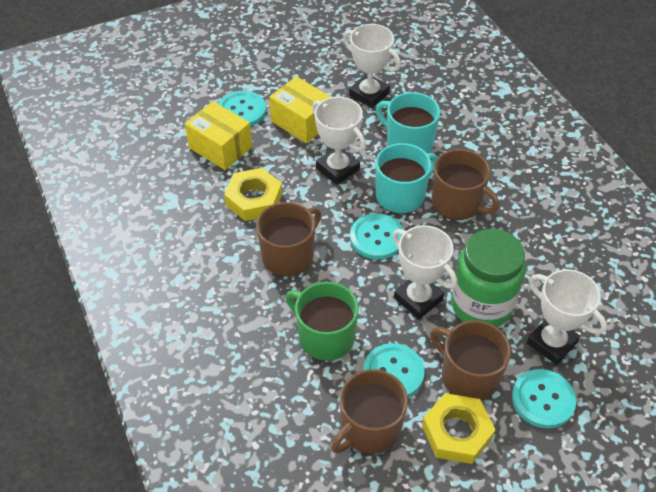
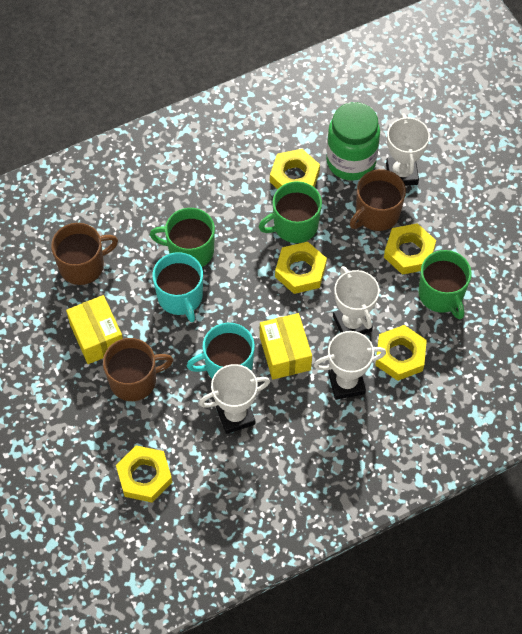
brown mug: [256,202,321,276] [331,369,408,454] [430,320,511,401] [432,149,499,220] = 4 -> [51,223,118,285] [103,338,173,401] [350,169,406,231] = 3
green mug: [286,282,359,361] = 1 -> [150,208,215,267] [259,181,322,243] [418,250,472,319] = 3
turquoise button: [219,91,266,127] [350,213,404,260] [363,343,425,397] [512,369,576,428] = 4 -> none = 0
yellow nut: [224,168,282,221] [422,393,496,464] = 2 -> [116,445,173,503] [270,149,320,189] [275,242,327,294] [375,325,427,381] [384,223,436,275] = 5

